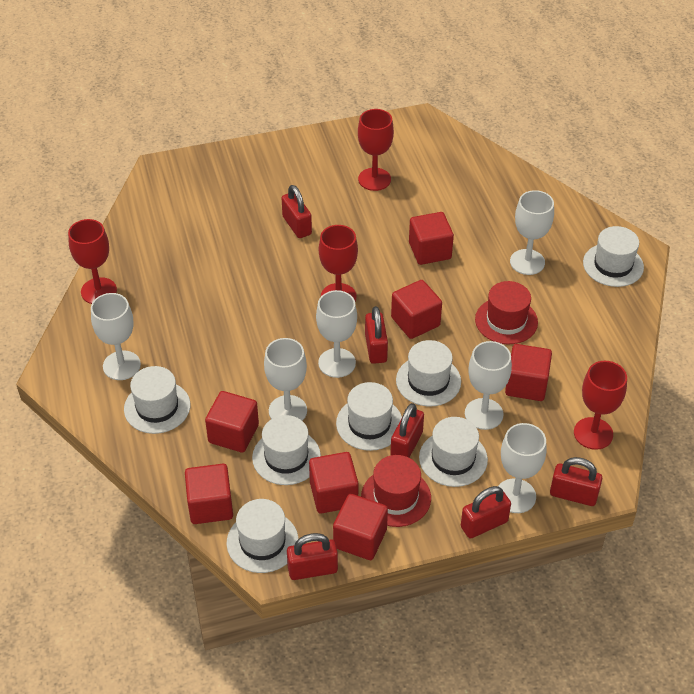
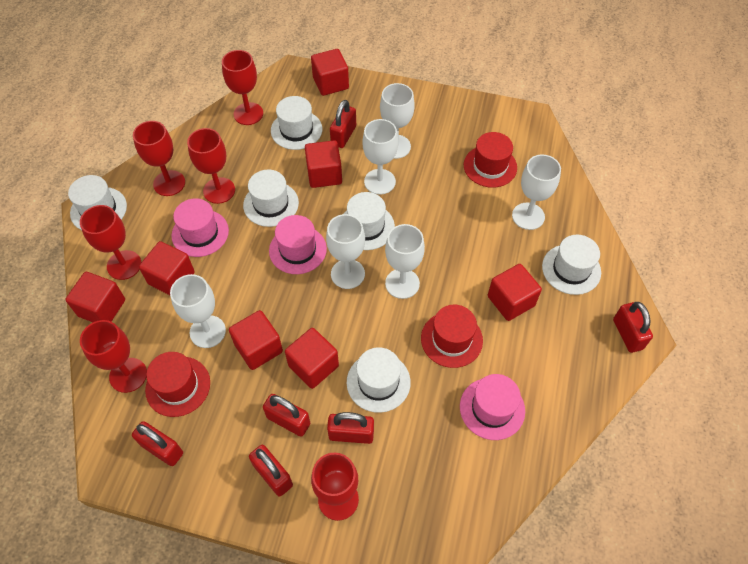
pink hat: none = 0 -> [171,198,229,257] [269,215,327,274] [460,374,525,440] = 3
red goblet: [68,219,117,304] [319,225,358,301] [358,109,394,191] [574,361,627,450] = 4 -> [80,205,141,280] [80,320,147,393] [133,121,185,196] [187,128,235,204] [222,50,263,125] [311,453,359,521] = 6
red hat: [361,455,431,527] [475,281,538,344] = 2 -> [145,352,210,417] [421,305,483,368] [464,132,517,188] = 3
white hat: [124,366,190,434] [227,499,299,573] [252,415,321,485] [336,382,402,451] [396,340,461,407] [419,417,488,487] [583,226,644,287] = 7 -> [68,175,127,230] [243,169,299,227] [271,96,322,150] [343,192,395,250] [347,347,411,413] [542,235,601,295] = 6

